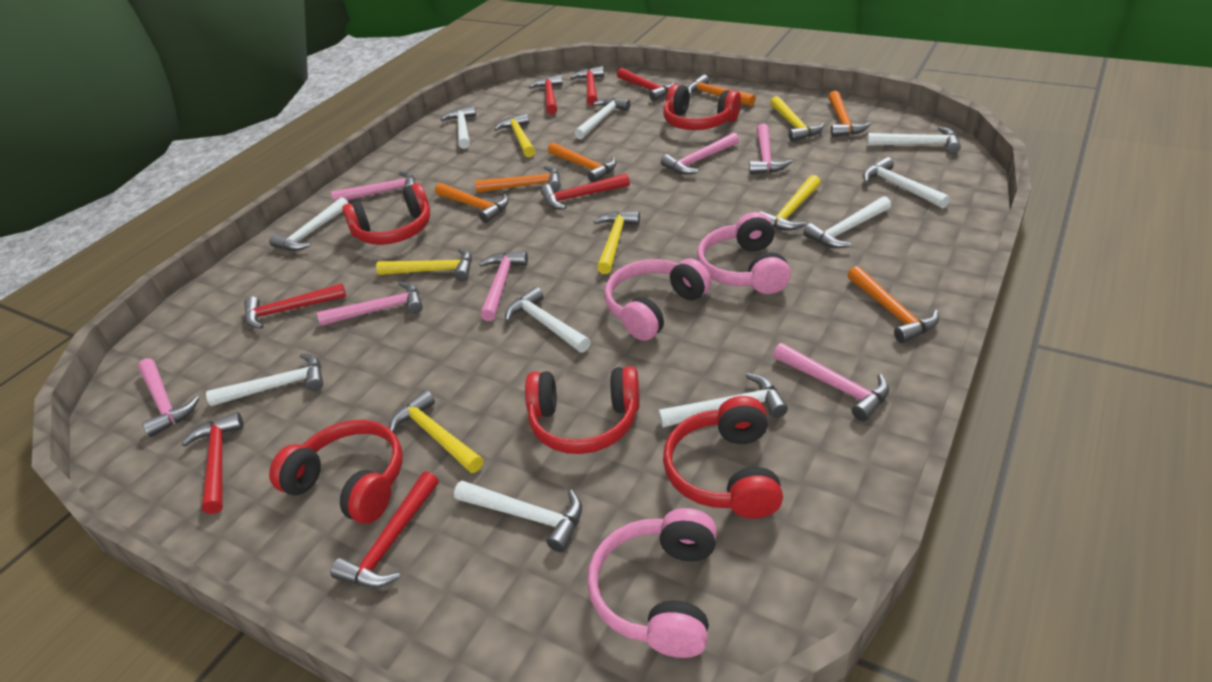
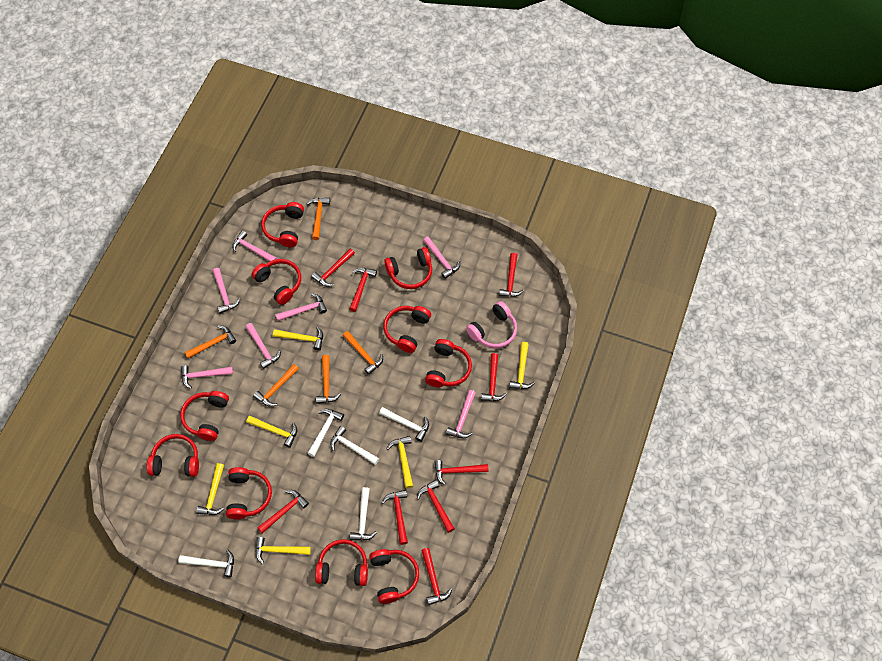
orange hammer: [435,183,509,223] [475,166,561,193] [548,142,617,182] [687,75,756,106] [828,91,871,137] [848,266,939,343] = 6 -> [185,325,236,359] [253,364,299,407] [307,198,330,240] [316,355,341,404] [343,331,383,375] = 5
pink headphones: [587,508,717,658] [604,258,711,341] [697,212,791,294] = 3 -> [466,301,517,348] = 1
red hammer: [182,412,244,514] [244,283,346,329] [330,471,439,588] [529,74,563,115] [540,173,630,209] [571,66,604,106] [617,68,675,101] = 7 -> [258,490,309,533] [311,249,355,287] [349,268,377,312] [382,490,408,545] [417,480,455,533] [421,548,452,605] [434,460,489,485] [481,353,507,401] [499,253,524,297] = 9
red headphones: [269,420,402,524] [342,183,430,245] [525,366,640,454] [663,84,741,130] [663,396,783,519] = 5 -> [147,434,199,477] [180,391,229,441] [226,467,272,520] [252,259,301,305] [261,202,304,247] [315,539,368,586] [369,549,419,604] [383,306,431,353] [384,247,432,289] [425,339,472,387] = 10
white hammer: [206,353,323,406] [269,197,348,251] [440,105,476,149] [454,481,582,552] [505,287,591,353] [574,98,630,139] [658,373,788,428] [803,196,891,248] [862,157,950,208] [867,127,961,153] = 10 -> [178,550,234,577] [308,409,344,457] [330,426,379,465] [350,487,377,541] [379,407,429,442] = 5

